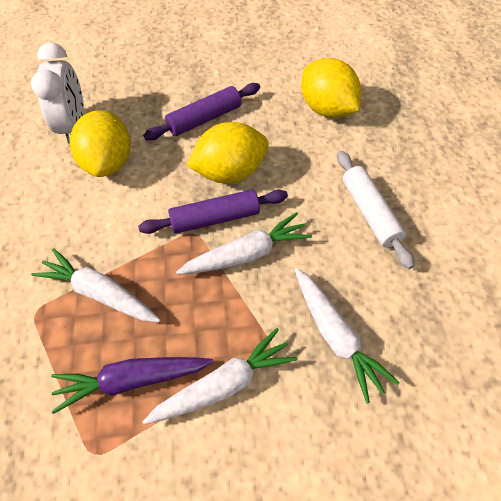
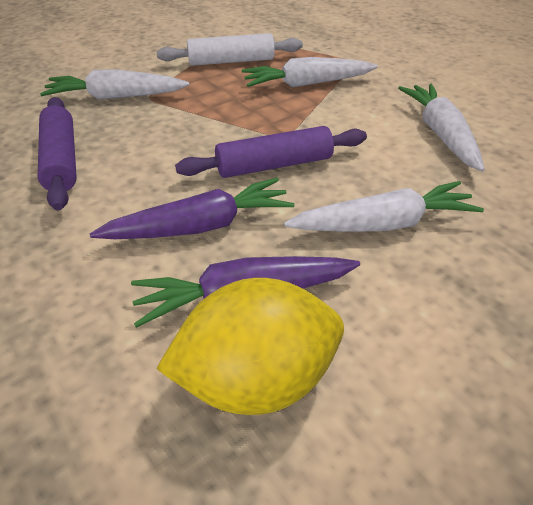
purple carrot: [51,357,213,414] = 1 -> [90,178,295,239] [131,256,360,328] = 2
white clock: [31,42,84,144] = 1 -> none = 0
yellow lemon: [70,111,131,177] [186,122,269,183] [301,58,361,118] = 3 -> [156,278,344,415] = 1

